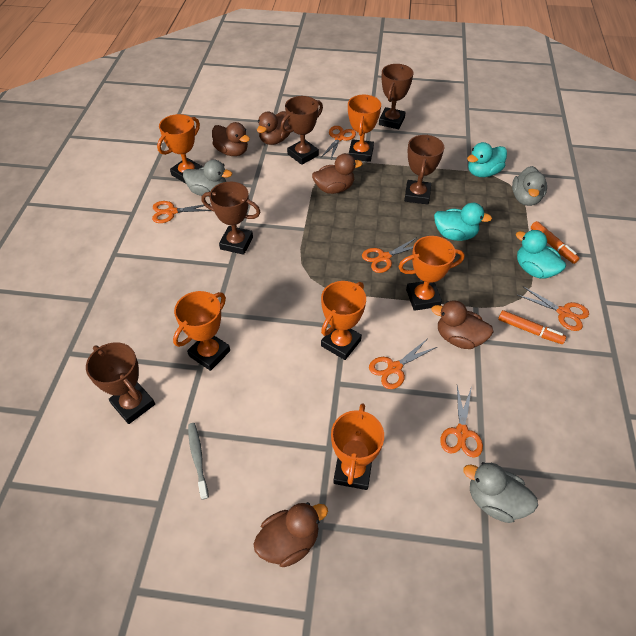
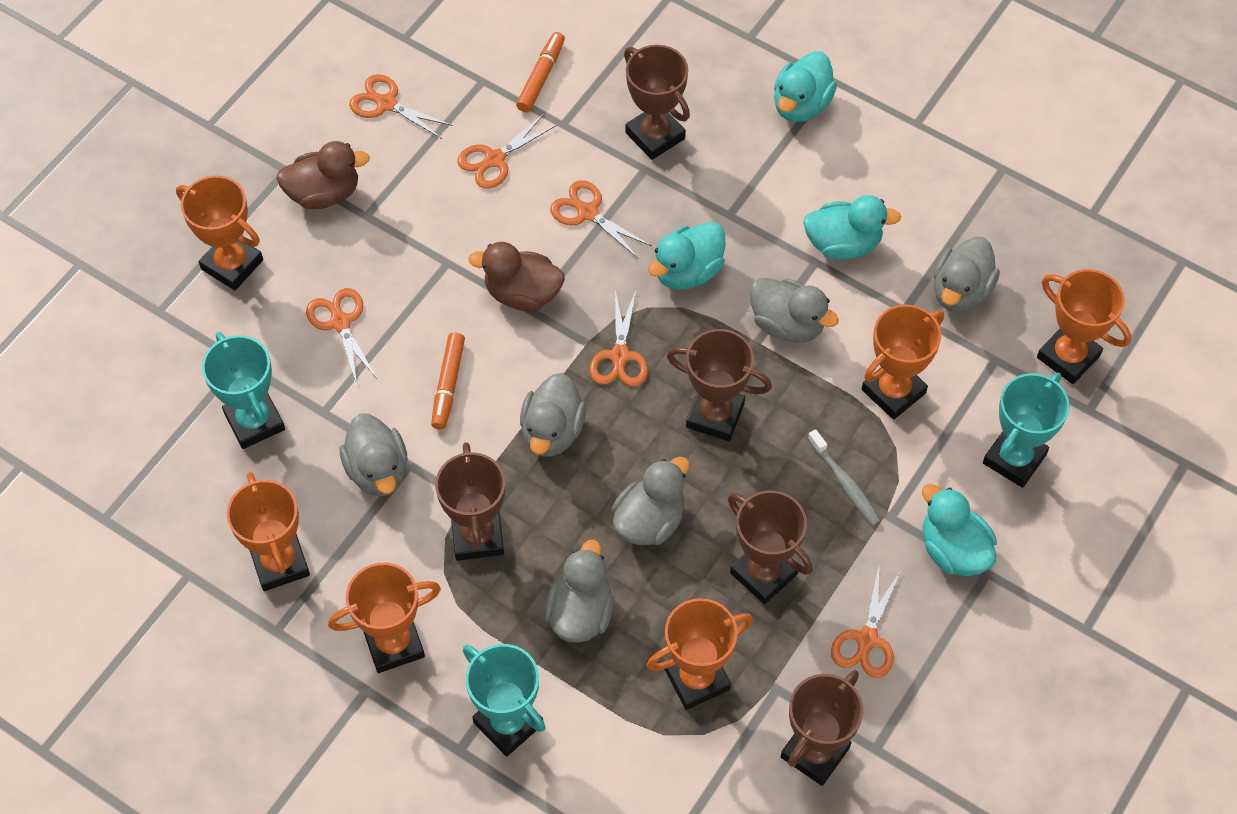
brown duck: [212,122,250,156] [254,502,328,567] [257,111,291,145] [312,153,363,194] [431,300,493,349] = 5 -> [276,141,370,209] [468,242,565,311] = 2
grey duck: [183,160,232,197] [463,462,538,523] [512,166,547,206] = 3 -> [340,413,408,496] [520,373,586,457] [544,540,614,643] [612,457,689,545] [750,278,839,343] [933,237,1000,313] = 6
turquoise duck: [434,203,492,241] [467,142,507,177] [516,230,566,279] = 3 -> [648,222,725,290] [774,51,837,122] [803,195,901,260] [922,484,997,576] = 4
turquoise trophy: none = 0 -> [202,332,285,449] [463,644,546,757] [983,373,1070,488] = 3

